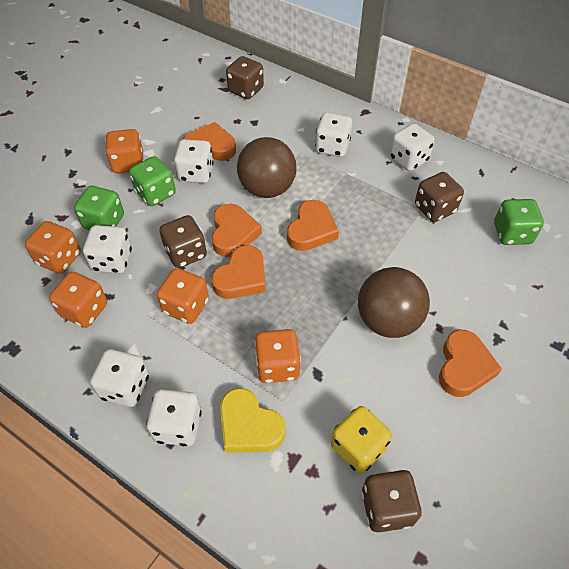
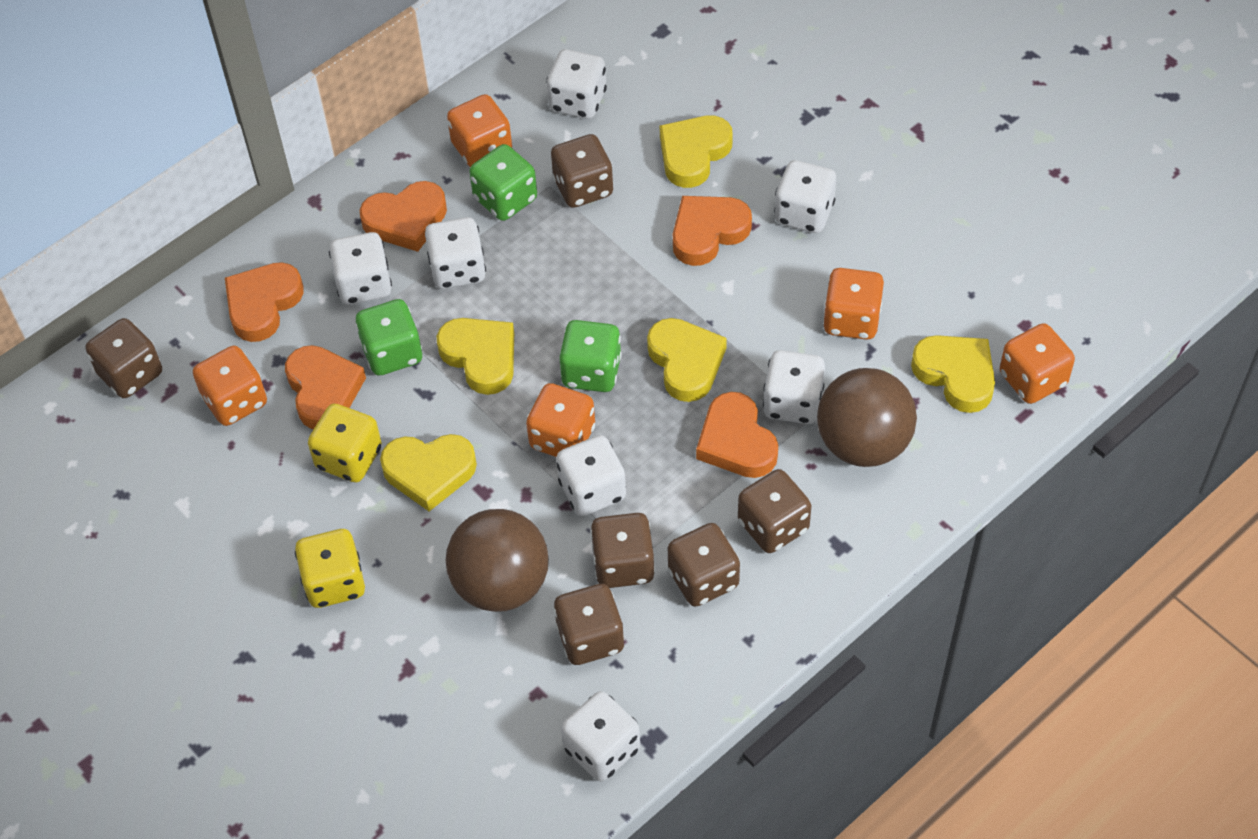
brown dice: [159,215,207,268] [226,56,264,99] [361,470,421,532] [415,172,464,222] = 4 -> [86,318,162,398] [551,134,613,208] [553,584,625,665] [590,513,655,588] [668,523,740,607] [738,469,811,553] = 6
white dice: [83,225,132,273] [90,349,149,407] [146,389,202,446] [174,139,214,183] [315,112,352,157] [390,123,435,171] = 6 -> [329,232,392,305] [425,217,486,289] [546,49,607,119] [556,435,626,516] [561,691,640,781] [763,350,825,424] [774,160,836,233] = 7
yellow dice: [331,406,392,473] = 1 -> [295,529,365,608] [308,404,382,483] = 2
yellow heart: [220,388,286,453] = 1 -> [380,434,477,511] [437,318,514,395] [647,318,727,402] [660,115,733,188] [911,335,995,413] = 5

